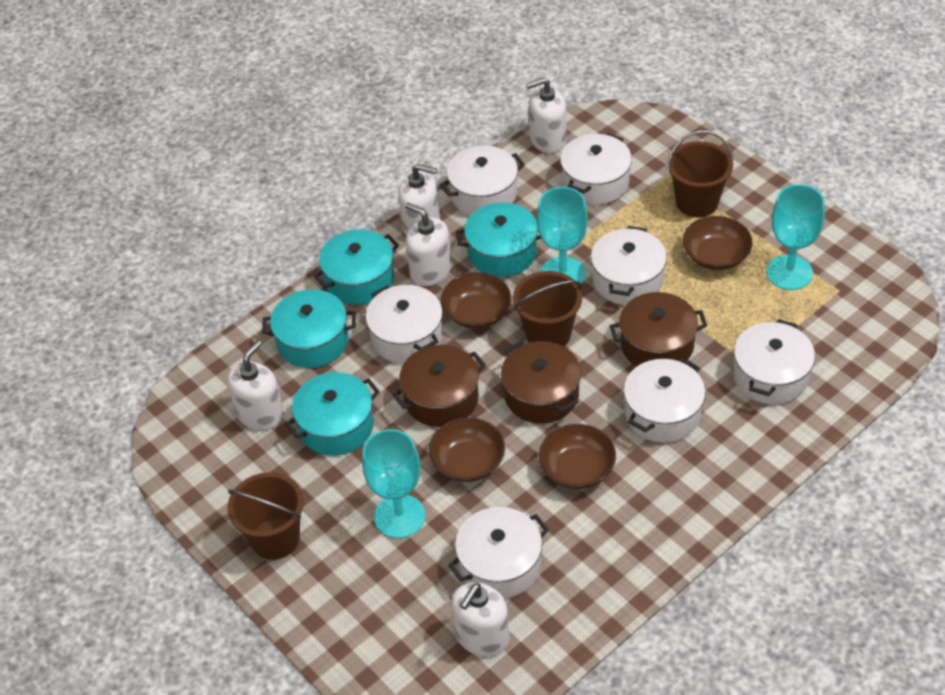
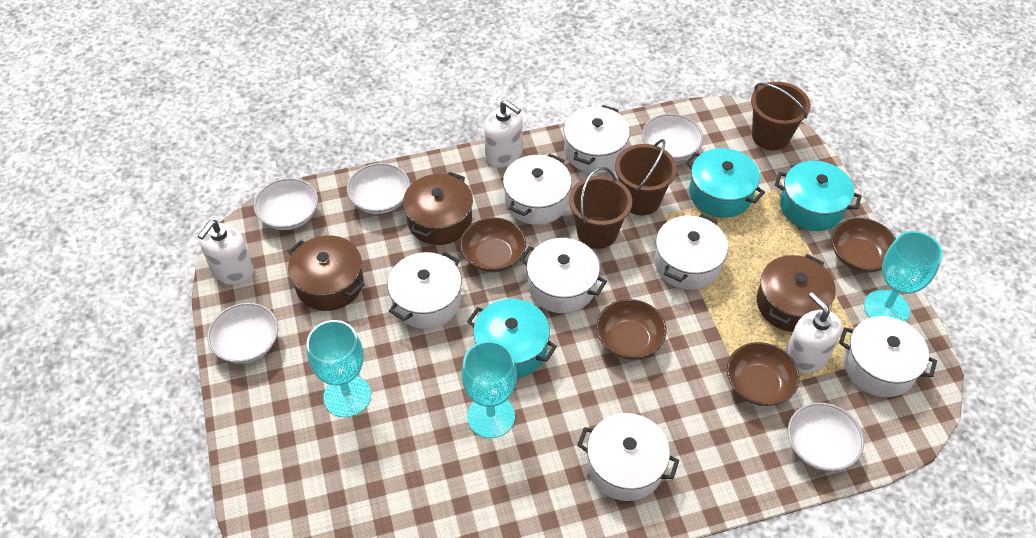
turquoise pot: [262,289,356,368] [285,372,380,456] [314,229,399,305] [456,203,541,277] = 4 -> [467,299,557,378] [685,148,765,218] [775,161,862,231] = 3
white bowl: none = 0 -> [207,303,278,364] [254,178,318,230] [347,163,410,214] [642,113,703,162] [788,402,864,471] = 5
white soap dispenser: [227,340,284,430] [398,164,440,235] [405,203,452,286] [451,583,509,656] [526,77,566,153] = 5 -> [198,220,254,285] [484,100,523,167] [785,292,842,373] = 3

